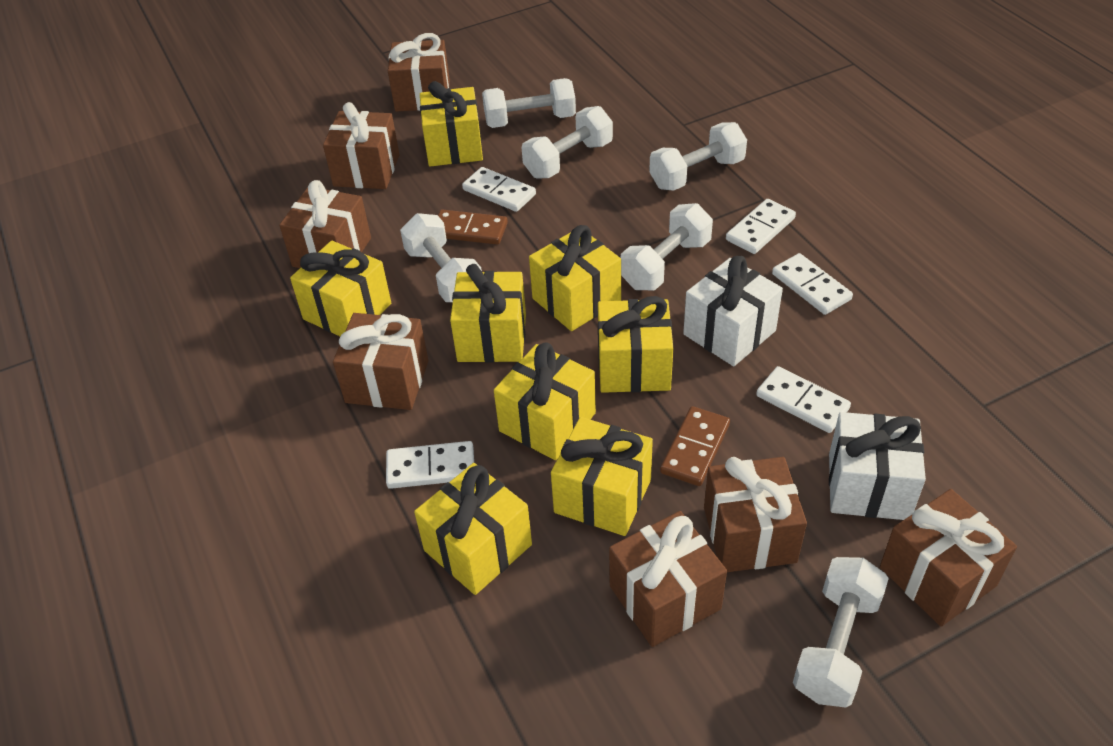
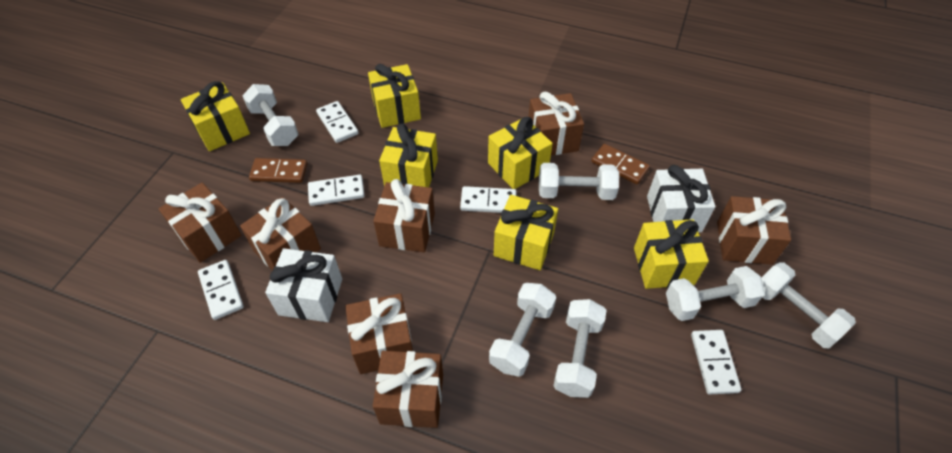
yellow gift: [290,241,391,336] [414,463,532,595] [420,81,483,166] [450,264,526,363] [494,342,596,460] [529,225,621,331] [551,417,653,536] [598,296,673,393] = 8 -> [181,81,250,151] [368,64,421,128] [379,123,438,187] [488,117,553,189] [494,195,558,270] [634,219,709,289] = 6

